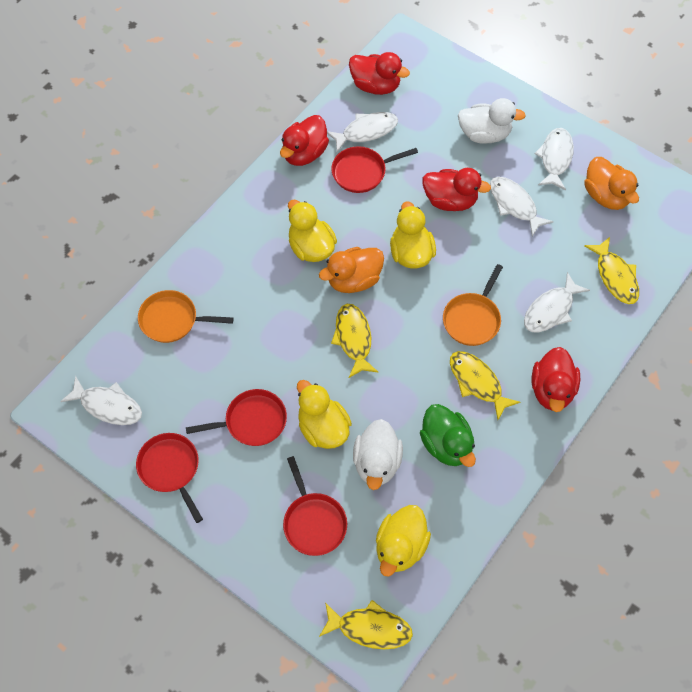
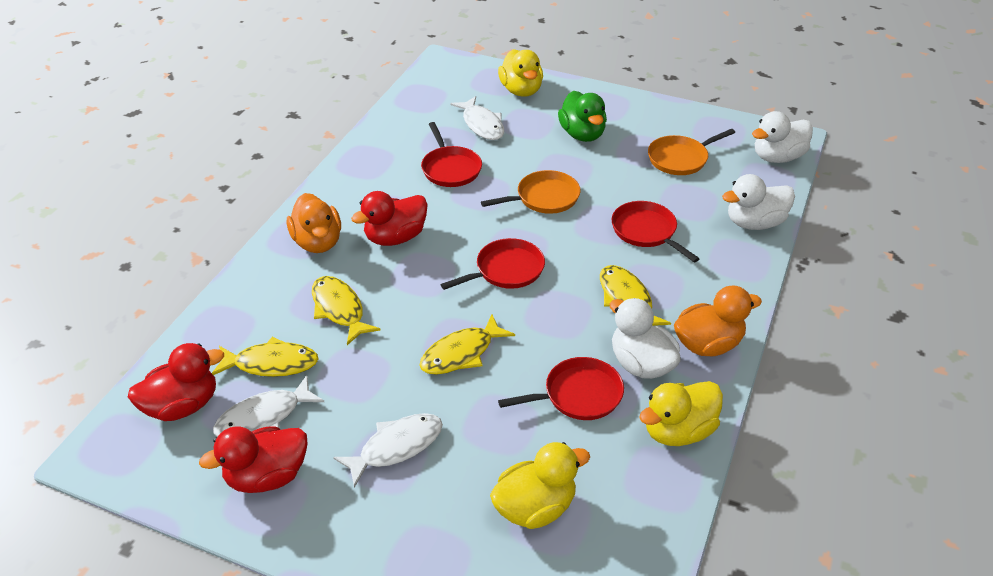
red duck: [280,115,329,166] [349,52,410,95] [422,168,491,211] [532,347,580,412] = 4 -> [128,343,224,421] [199,426,308,493] [351,191,428,246] = 3
white duck: [353,419,403,490] [458,98,526,144] = 2 -> [609,298,681,379] [722,174,795,230] [752,111,813,163] = 3
white fish: [60,376,142,425] [327,112,398,152] [490,177,554,237] [524,272,590,332] [534,128,574,190] = 5 -> [213,375,324,437] [333,413,443,488] [451,96,504,140] = 3
yellow duck: [288,199,337,262] [297,380,352,449] [376,505,431,577] [390,201,436,269] = 4 -> [490,442,590,529] [498,49,543,97] [639,381,723,446] = 3

